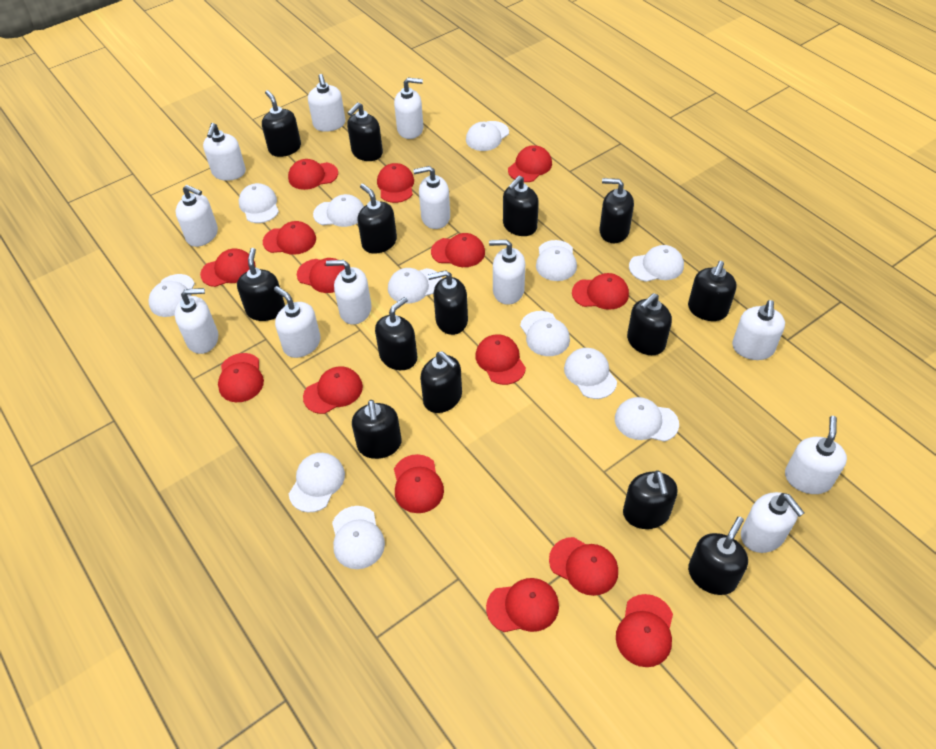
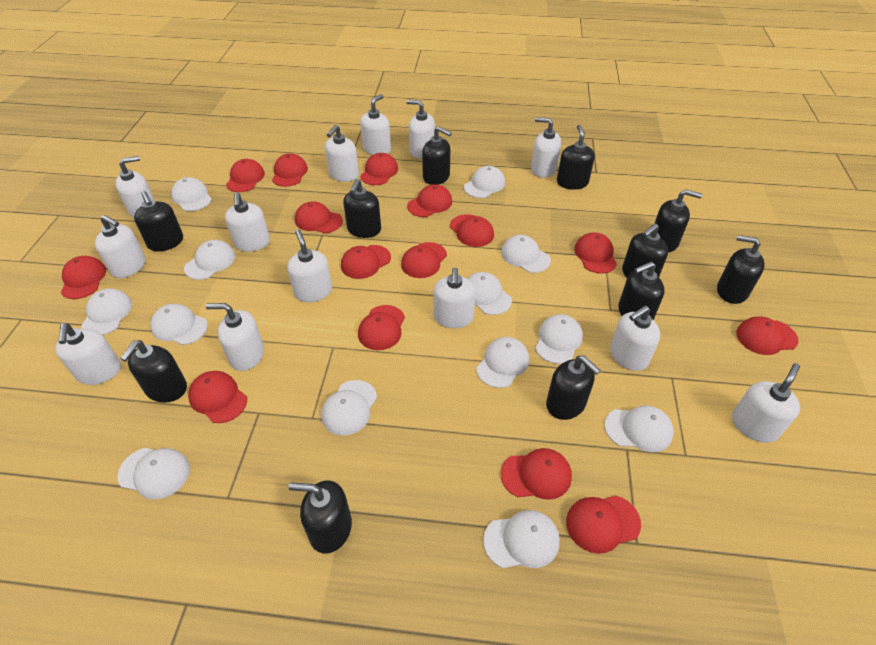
black soap dispenser: [237,248,285,321] [262,90,301,157] [347,102,383,161] [352,400,402,459] [357,184,397,253] [375,297,417,370] [420,351,462,413] [428,270,468,335] [503,176,539,236] [599,178,634,243] [623,470,678,529] [627,293,672,355] [688,261,737,321] [688,517,748,595] = 14 -> [120,340,187,403] [134,191,183,252] [289,481,352,553] [343,179,381,238] [422,126,452,185] [546,356,601,420] [557,125,595,190] [618,262,665,320] [622,223,668,278] [654,189,702,252] [717,235,765,304] = 11
white cap: [149,274,195,317] [239,183,279,223] [289,453,345,513] [313,194,364,227] [332,506,385,569] [388,268,442,304] [466,121,509,151] [520,311,570,356] [536,240,577,281] [564,348,617,399] [615,397,679,442] [629,245,684,282] = 12 -> [81,288,132,335] [117,448,190,500] [150,304,208,345] [171,177,212,211] [184,240,235,280] [321,380,377,435] [464,166,505,198] [467,272,512,315] [476,337,529,388] [483,510,560,568] [501,235,551,273] [535,314,583,364] [605,405,674,452] = 13
white soap dispenser: [175,288,218,354] [176,185,218,247] [203,123,246,181] [274,286,321,358] [308,74,345,132] [326,260,372,325] [394,78,424,139] [413,166,450,229] [489,240,525,305] [732,300,785,360] [741,492,804,553] [785,416,847,494] = 12 -> [55,323,121,385] [95,215,146,278] [116,156,154,218] [206,303,264,371] [225,192,270,252] [287,229,332,302] [325,125,359,182] [360,94,391,155] [406,100,435,159] [433,268,476,328] [531,117,561,178] [610,306,660,371] [732,363,800,443] = 13

